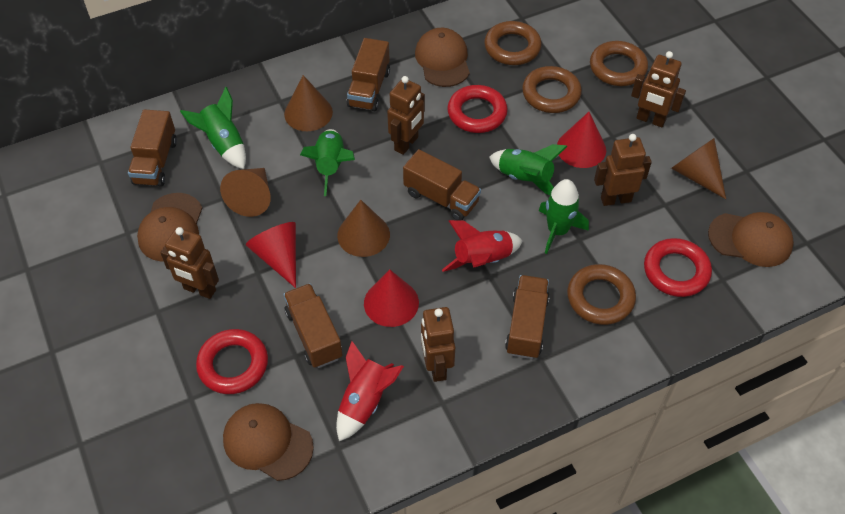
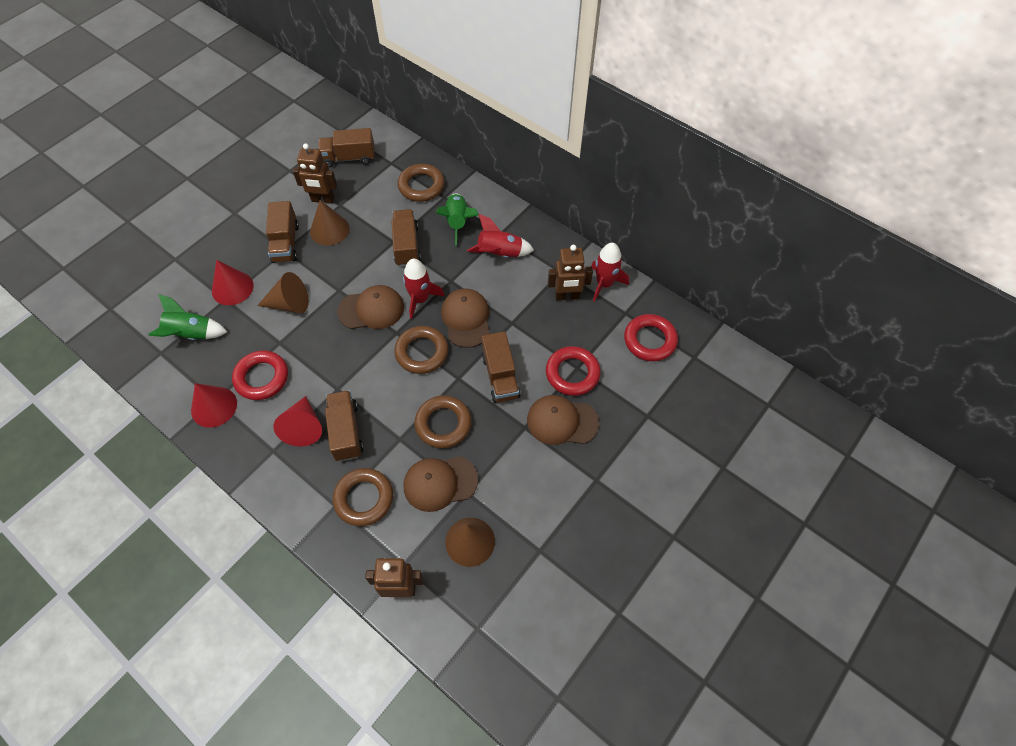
brown cone: [220,168,271,217] [284,75,333,131] [337,200,390,257] [671,138,726,199] = 4 -> [257,272,309,313] [310,200,350,246] [445,518,495,567] = 3
brown robot: [160,227,219,299] [387,76,425,155] [421,307,455,382] [594,134,652,206] [631,51,686,127] = 5 -> [293,144,337,204] [365,558,424,597] [548,245,593,301] = 3
green rocket: [180,87,246,169] [300,129,355,196] [489,144,567,195] [538,179,589,254] = 4 -> [148,294,227,340] [436,193,478,246] = 2
red rocket: [336,341,404,441] [442,220,523,272] = 2 -> [403,259,445,319] [467,214,534,258] [591,243,629,302] = 3

